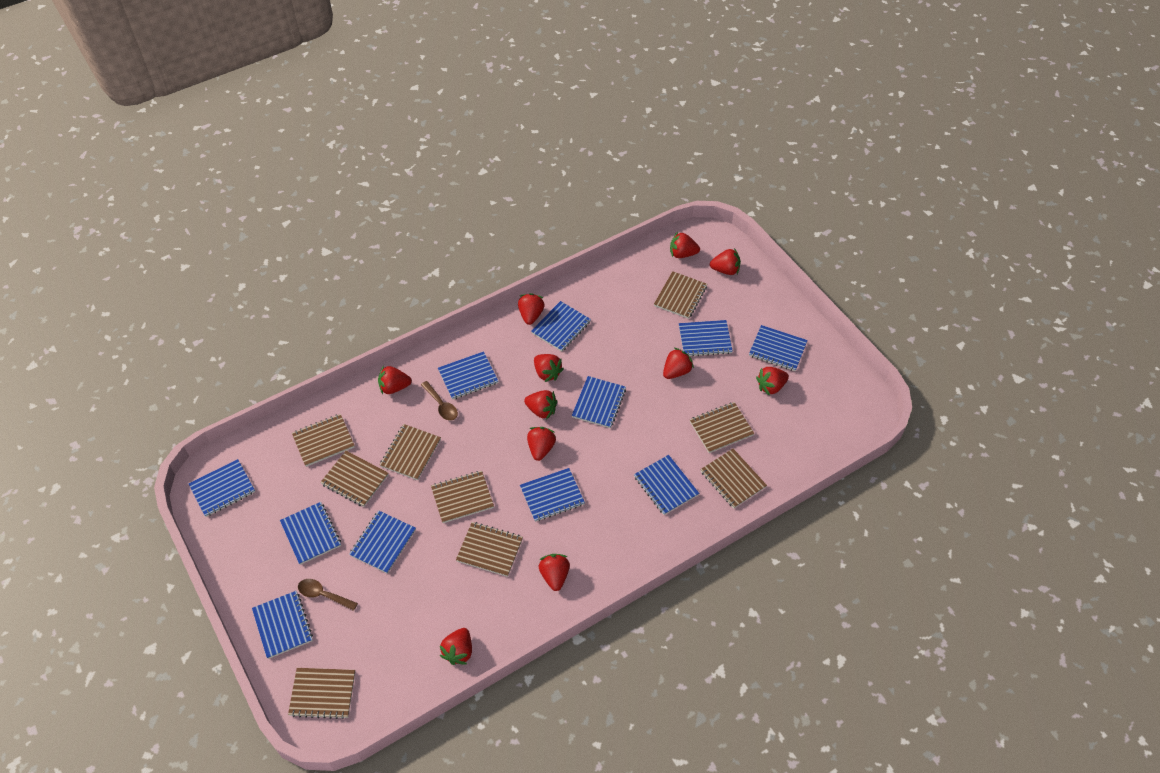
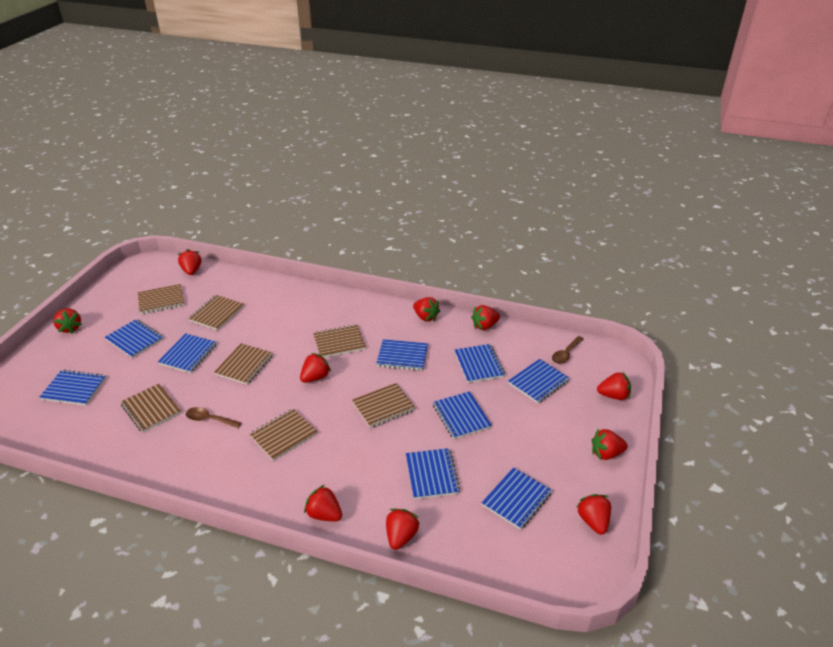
blue notebook: [189,459,255,517] [252,591,313,659] [280,502,341,565] [349,511,416,574] [438,351,498,400] [520,468,585,522] [531,301,591,352] [572,376,626,428] [634,455,699,515] [679,320,733,356] [749,325,808,371] = 11 -> [39,370,106,405] [105,319,163,358] [158,333,217,373] [376,339,428,371] [406,448,460,499] [433,391,492,439] [455,344,505,383] [482,467,552,530] [508,359,570,403] = 9
brown notebook: [288,668,355,719] [292,414,355,467] [320,451,388,507] [380,424,441,480] [431,471,494,523] [456,522,523,577] [654,271,707,319] [690,402,755,453] [700,449,767,508] = 9 -> [121,384,181,433] [138,284,185,314] [188,295,244,331] [214,343,273,385] [249,409,317,461] [313,324,366,358] [352,383,415,428] = 7
red strawberry: [378,366,412,394] [440,628,472,665] [518,293,545,325] [524,390,557,420] [527,427,556,461] [534,354,564,382] [539,554,570,591] [663,348,694,379] [670,232,700,258] [710,248,741,275] [756,367,789,396] = 11 -> [53,308,82,334] [178,249,201,275] [300,353,331,383] [304,485,342,521] [386,509,420,550] [413,297,440,321] [471,305,500,330] [577,494,611,535] [592,428,628,460] [597,372,631,400] = 10

